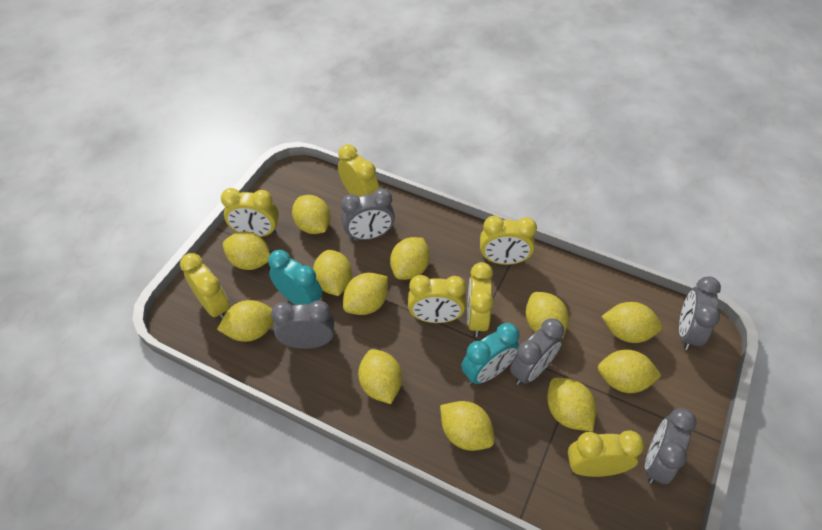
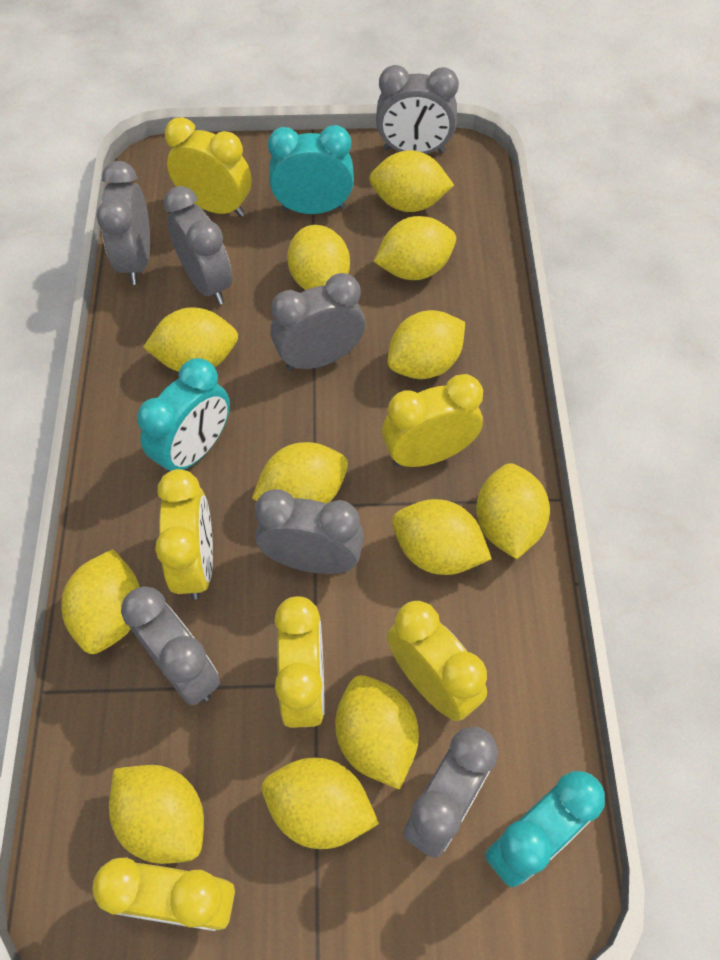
grey clock: [271,300,334,349] [341,188,395,240] [510,318,564,385] [645,408,697,484] [679,276,721,350] = 5 -> [96,161,150,285] [121,586,220,706] [164,186,232,305] [255,489,364,574] [271,273,365,371] [376,65,459,154] [403,727,498,858] = 7
turquoise clock: [268,250,323,305] [461,323,519,385] = 2 -> [137,358,230,473] [268,125,354,214] [485,771,605,887] = 3
yellow clock: [180,253,230,319] [221,188,279,237] [338,144,379,197] [408,275,466,323] [467,262,494,337] [480,216,537,265] [568,431,644,477] = 7 -> [92,858,235,931] [155,469,213,600] [165,117,252,217] [274,596,325,728] [382,374,483,467] [387,601,487,721] = 6

